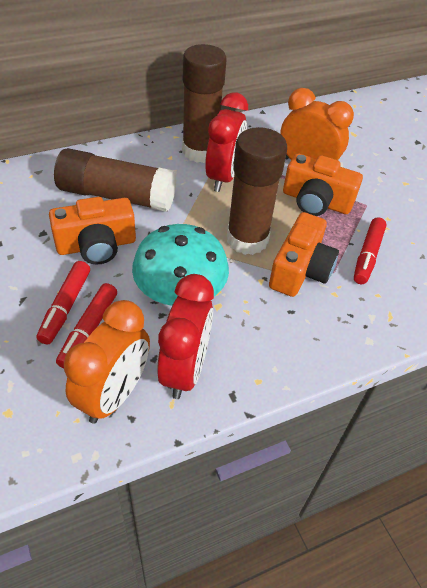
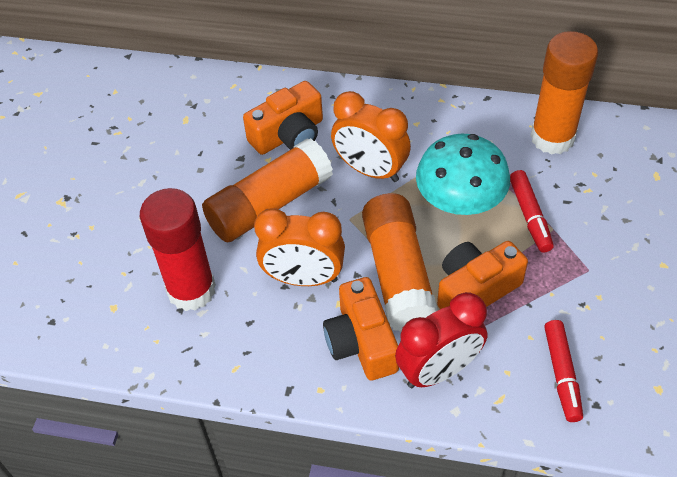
brown glue stick: [54,148,177,212] [182,44,227,163] [227,127,287,255] = 3 -> none = 0
orange glue stick: none = 0 -> [202,138,333,242] [362,193,438,332] [530,31,598,154] = 3
red clock: [157,274,214,399] [205,93,248,192] = 2 -> [395,292,488,388] = 1
red glue stick: none = 0 -> [140,188,216,311] = 1
red marker: [37,261,90,345] [56,283,117,369] [354,218,387,284] = 3 -> [510,170,554,253] [544,320,583,422] = 2

